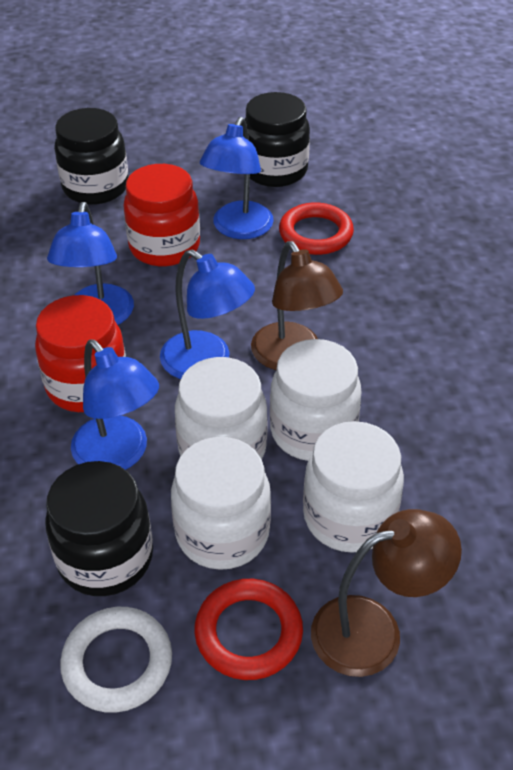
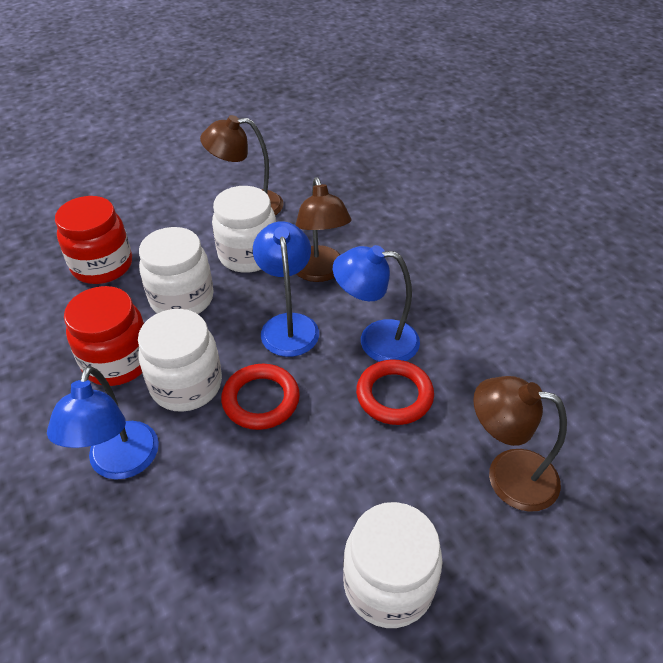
black jar: [45,461,153,596] [54,108,128,205] [245,92,310,187] = 3 -> none = 0
blue lamp: [47,202,134,325] [71,340,159,470] [160,249,255,379] [200,117,274,239] = 4 -> [47,366,159,479] [253,221,319,357] [333,245,420,362] = 3
brown lamp: [251,241,343,370] [311,509,462,677] = 2 -> [200,115,284,216] [296,177,351,282] [473,376,567,512] = 3
white ring: [60,607,172,713] = 1 -> none = 0

